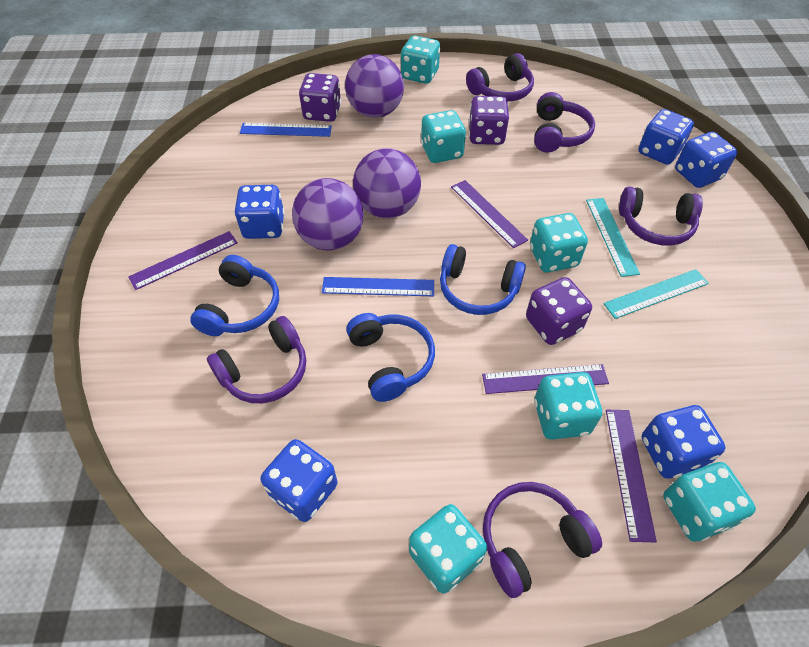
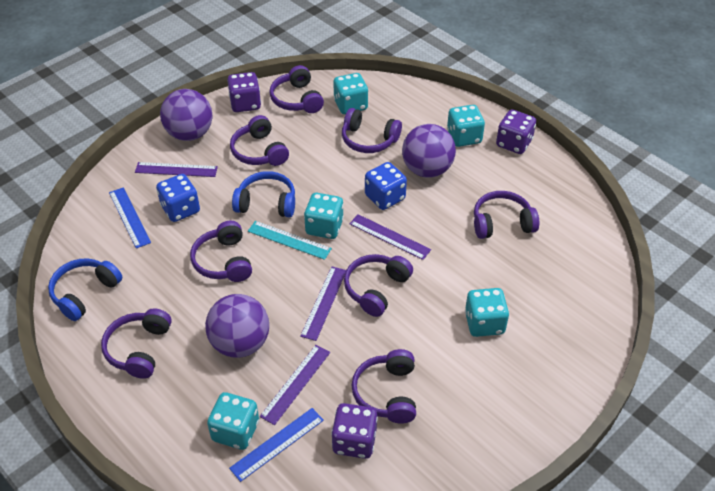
blue dice: [234,185,284,239] [260,439,337,522] [638,109,694,165] [642,405,726,478] [675,132,737,188] = 5 -> [156,174,200,222] [365,162,407,210] = 2
blue headphones: [190,255,279,336] [346,313,435,402] [440,244,526,315] = 3 -> [48,258,122,321] [232,171,295,218] = 2
purple headphones: [207,316,306,403] [466,53,534,102] [483,482,602,598] [534,92,595,152] [619,187,703,246] = 5 -> [101,308,172,379] [190,221,252,282] [230,115,289,166] [269,65,324,113] [342,108,402,153] [344,254,413,317] [351,349,416,424] [474,191,539,239] = 8
turquoise dice: [401,36,440,84] [409,504,487,593] [421,110,466,163] [530,213,588,272] [534,372,602,440] [663,462,756,541] = 6 -> [207,392,259,450] [304,193,344,239] [333,73,368,114] [447,105,485,147] [465,288,509,337] = 5
turquoise ruler: [586,198,640,277] [603,269,709,319] = 2 -> [248,221,332,260] = 1

